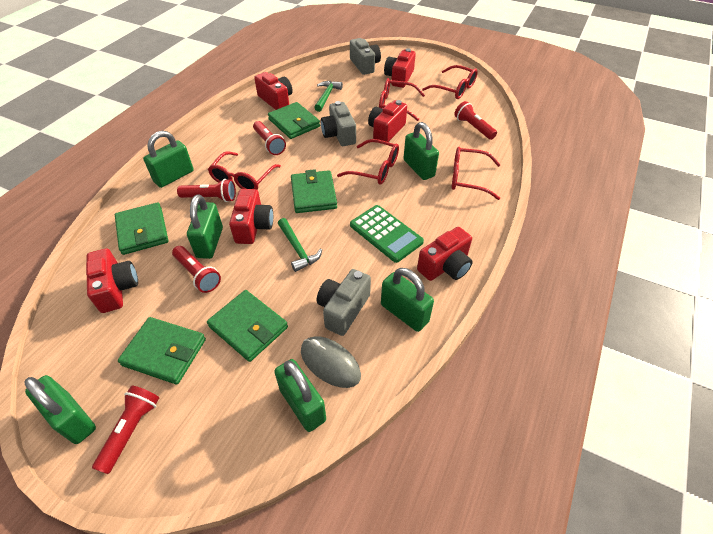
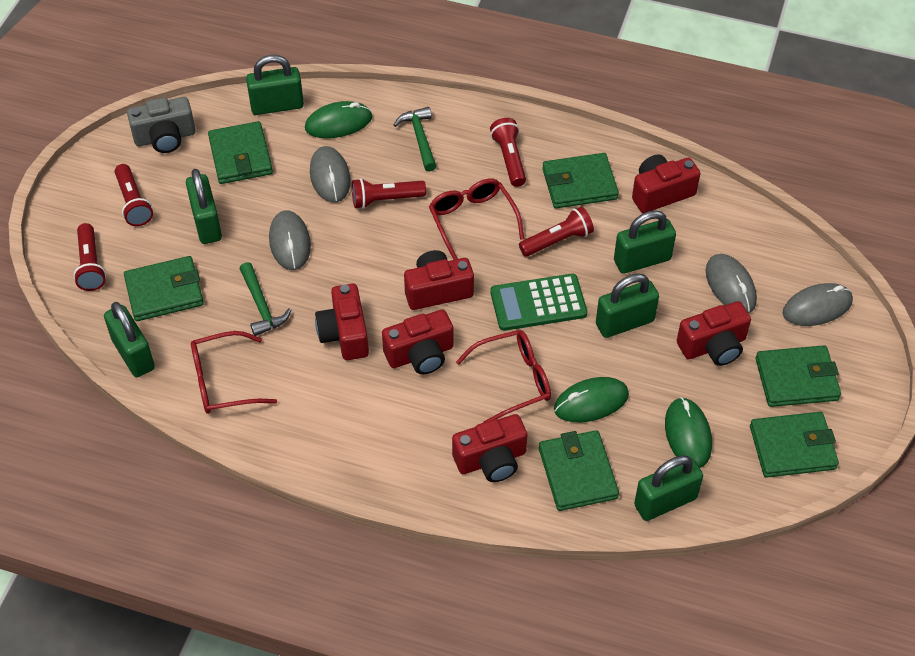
green mouse: none = 0 -> [305,101,372,138] [554,377,629,422] [665,397,712,468] = 3
green wallet: [115,202,168,255] [118,317,206,385] [207,290,288,362] [268,102,320,139] [291,169,337,213] = 5 -> [124,256,204,321] [208,121,273,184] [539,430,619,511] [542,153,619,208] [750,412,839,478] [756,345,841,407] = 6
grey camera: [317,269,371,336] [321,101,356,146] [350,38,381,75] = 3 -> [127,97,196,153] = 1
grey mouse: [301,336,361,388] = 1 -> [269,210,311,270] [310,146,351,202] [706,254,757,313] [783,283,853,326] = 4
red glasses: [208,151,281,190] [337,139,399,185] [379,78,425,121] [422,65,478,99] [452,147,501,200] = 5 -> [191,331,277,414] [429,179,524,260] [456,330,551,423] = 3

